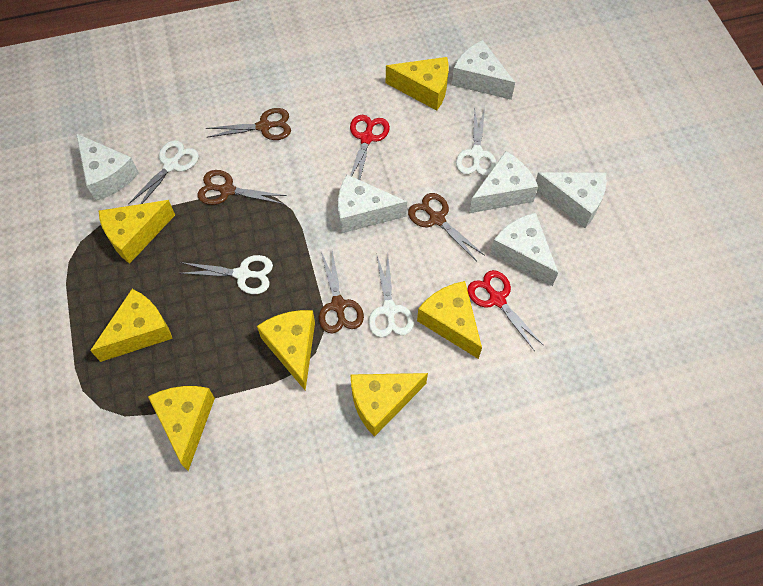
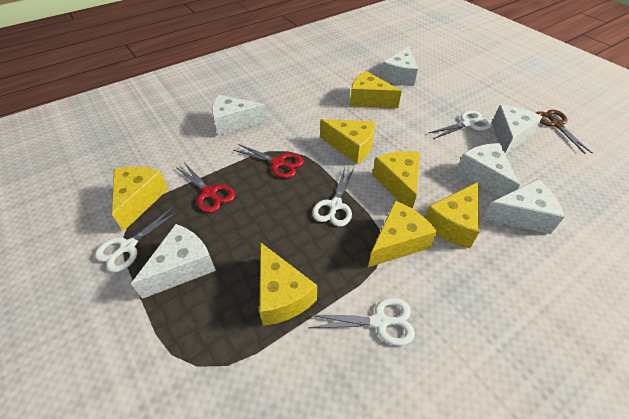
brown scissors: [197,170,287,205] [206,108,291,140] [319,251,364,334] [408,193,485,261] = 4 -> [536,109,592,154] = 1

